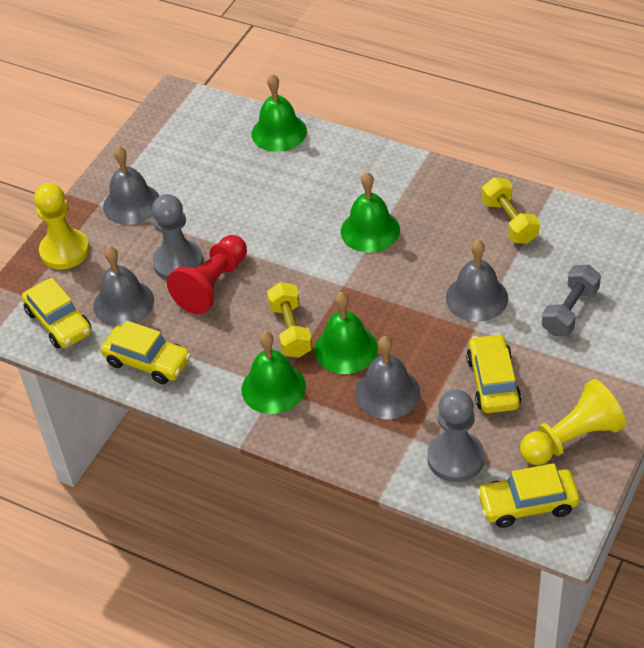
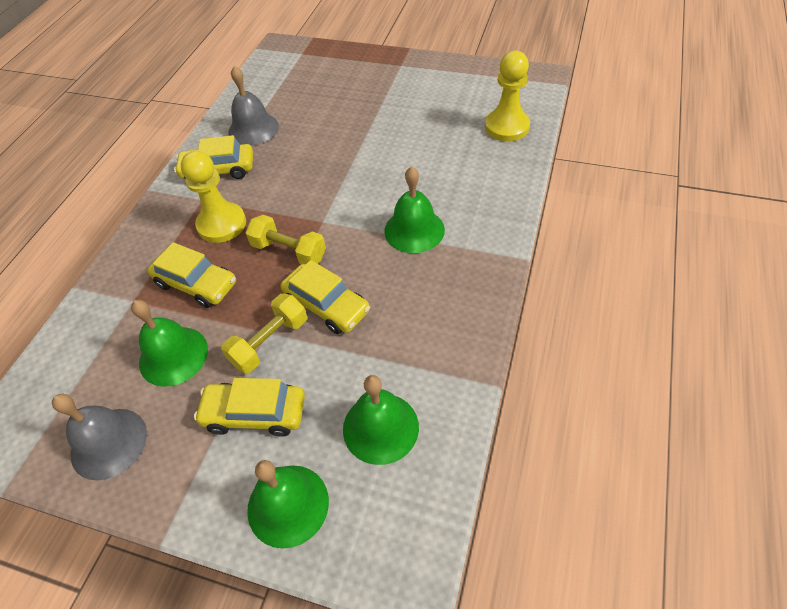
grey bell: [93,246,154,327] [103,146,159,225] [355,336,420,419] [446,240,508,322] = 4 -> [52,393,147,480] [228,66,279,146] = 2
grey dumbbell: [542,265,601,336] = 1 -> none = 0
grey pawn: [152,194,203,280] [427,389,484,482] = 2 -> none = 0
red pawn: [167,235,247,314] = 1 -> none = 0

